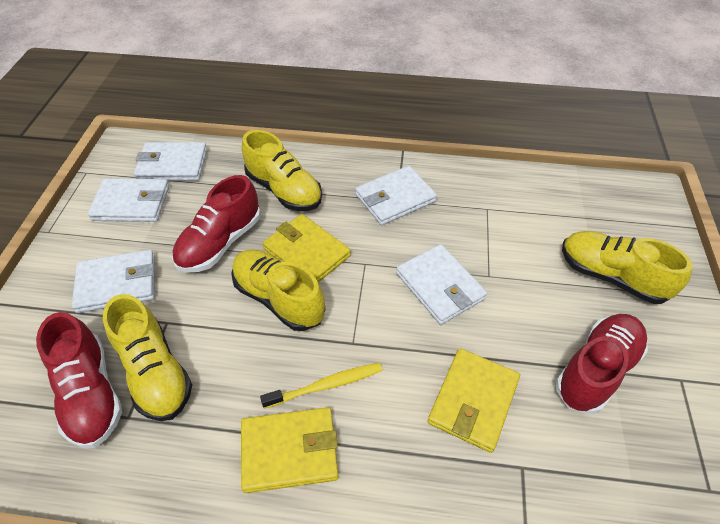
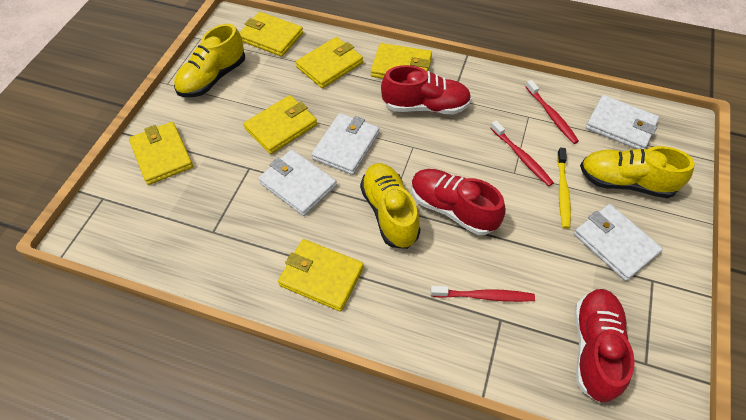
red toothbrush: none = 0 -> [431,286,535,302] [490,121,554,186] [526,80,579,144] = 3
white wallet: [72,250,155,313] [88,178,169,222] [134,142,207,181] [355,166,437,225] [396,244,487,325] = 5 -> [258,149,337,216] [311,113,379,175] [574,204,663,281] [586,95,659,149] = 4
yellow shoe: [103,294,192,421] [231,249,325,331] [242,130,322,211] [562,231,693,304] = 4 -> [174,24,245,97] [360,163,420,249] [580,146,695,198] = 3
yellow wallet: [241,407,339,493] [263,214,351,282] [428,348,520,453] = 3 -> [129,122,193,185] [239,12,303,57] [243,95,317,154] [278,239,364,312] [296,37,363,88] [371,43,432,79] = 6

